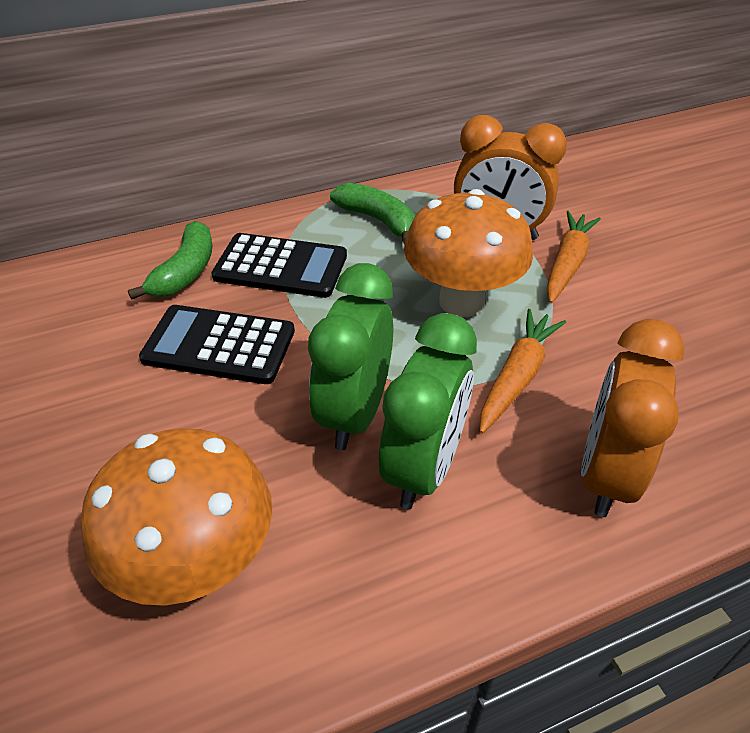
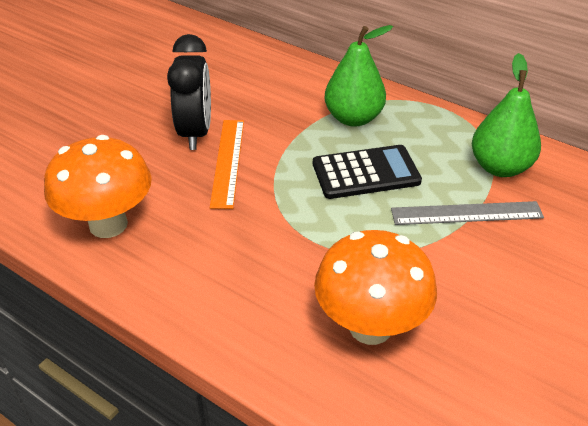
black calculator: [139,305,295,384] [212,233,347,298] = 2 -> [313,145,422,199] = 1
black clock: none = 0 -> [167,34,211,150] = 1
green banana: [128,221,212,300] [330,183,415,245] = 2 -> none = 0
green clock: [308,263,393,450] [379,313,477,509] = 2 -> none = 0
green pear: none = 0 -> [324,25,393,127] [472,53,541,177] = 2
grey ruler: none = 0 -> [391,201,544,225] = 1
orange carrot: [480,309,566,434] [547,211,601,303] = 2 -> none = 0
orange clock: [454,115,567,240] [581,319,685,517] = 2 -> none = 0
orange ruler: none = 0 -> [210,120,244,209] = 1

